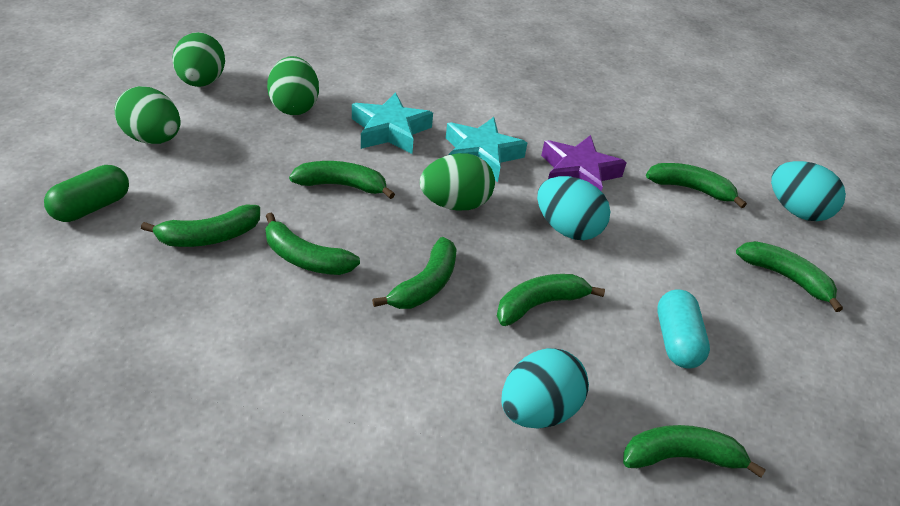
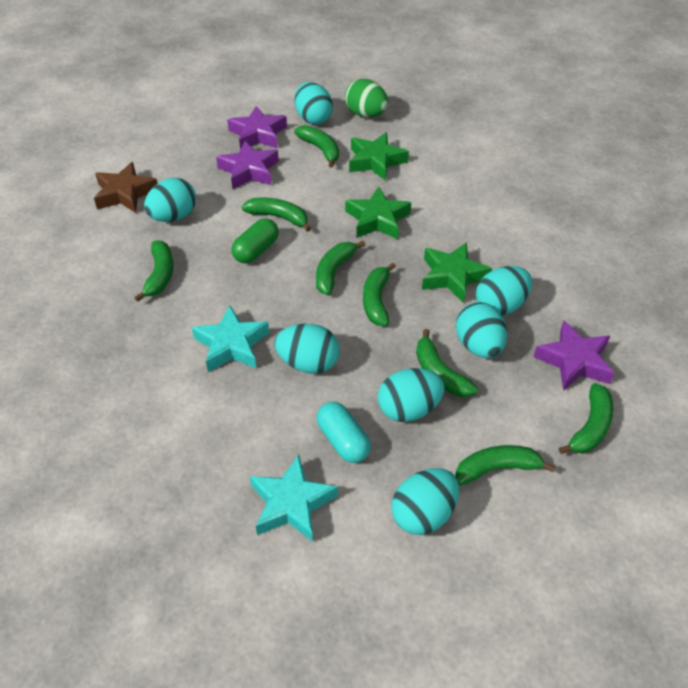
brown star: none = 0 -> [94,162,158,213] = 1
green egg: [115,86,181,144] [173,32,225,87] [267,56,319,115] [420,153,495,210] = 4 -> [345,79,388,117] = 1
green star: none = 0 -> [345,187,411,239] [349,132,409,180] [422,242,492,303] = 3
purple star: [541,135,627,191] = 1 -> [216,141,279,189] [227,106,287,149] [534,321,614,391] = 3
turquoise egg: [501,348,589,429] [537,176,610,240] [771,161,846,221] = 3 -> [144,178,196,222] [275,324,340,374] [295,82,333,125] [378,368,445,422] [392,468,459,535] [456,302,507,358] [476,266,532,316] = 7

